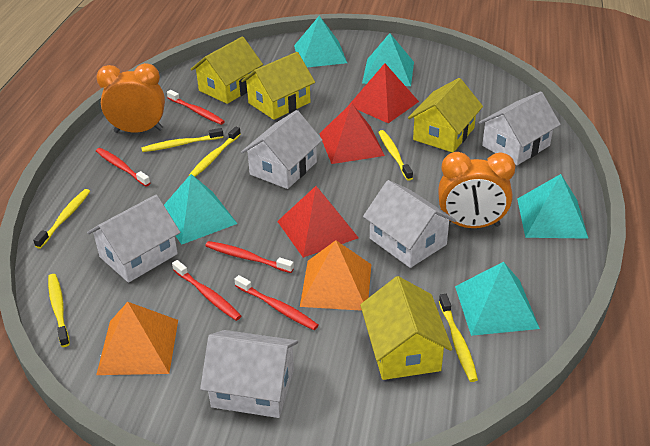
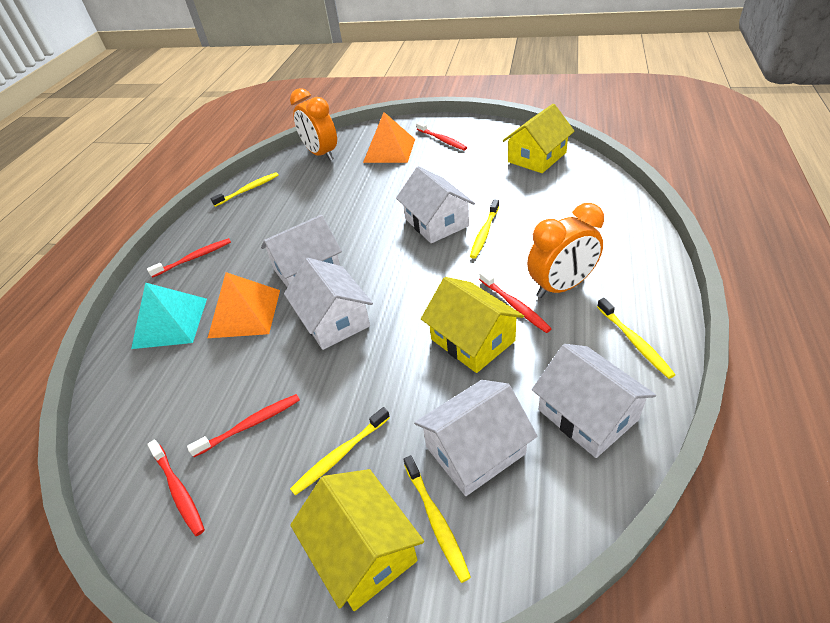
red pyramid: [277,186,359,258] [319,103,385,164] [348,63,419,123] = 3 -> none = 0
turquoise pyramid: [164,174,238,245] [294,16,347,68] [362,33,414,86] [455,262,540,336] [517,174,589,239] = 5 -> [131,282,207,349] = 1
yellow house: [191,37,263,104] [241,52,315,120] [360,276,452,380] [408,78,483,153] = 4 -> [290,469,424,611] [421,277,524,373] [503,104,575,173] = 3
yellow toothbrush: [33,189,90,249] [48,274,70,347] [141,128,223,152] [189,127,241,177] [378,130,413,181] [439,294,478,382] = 6 -> [211,172,279,207] [290,407,390,495] [403,455,471,583] [470,200,499,259] [597,298,675,379] = 5

